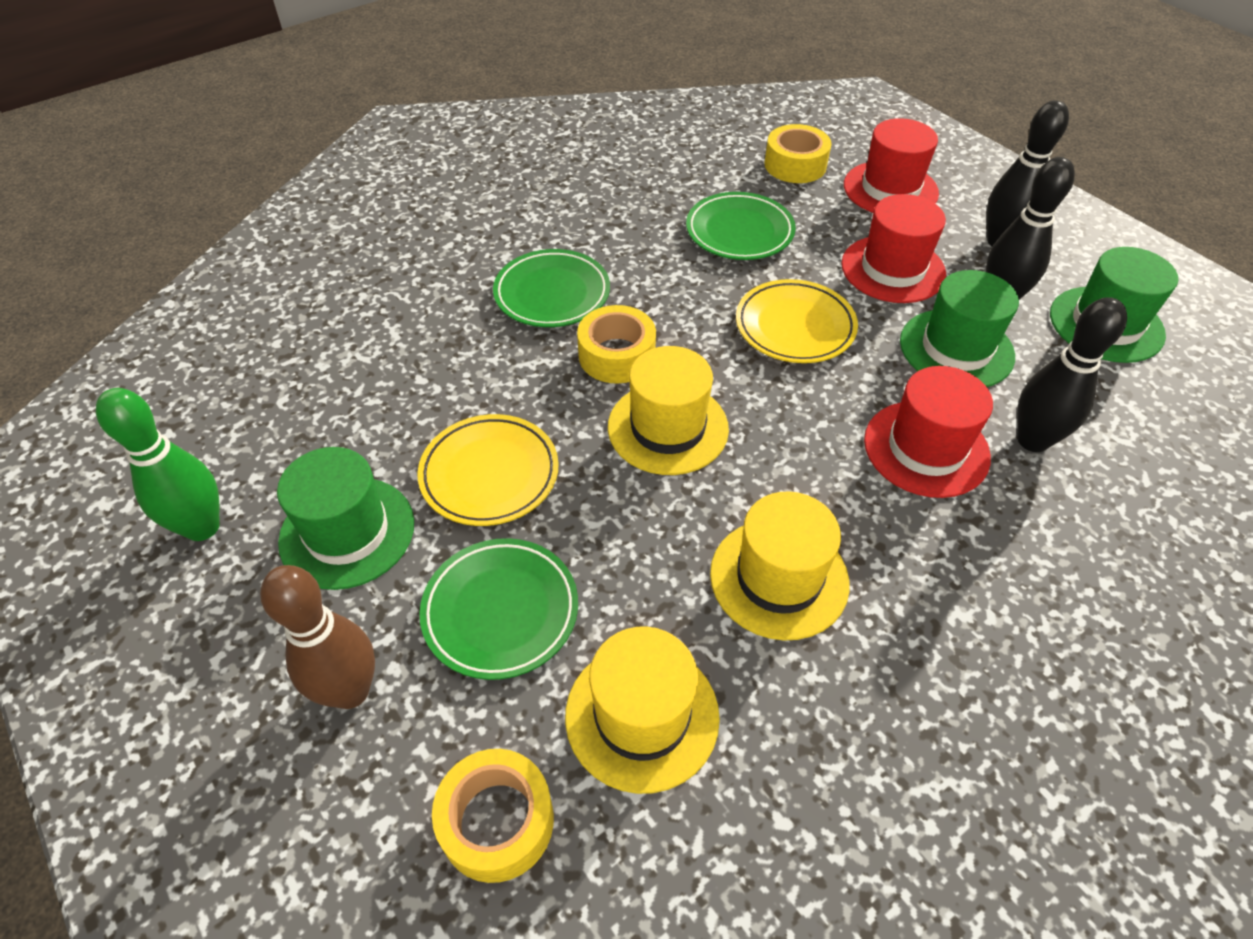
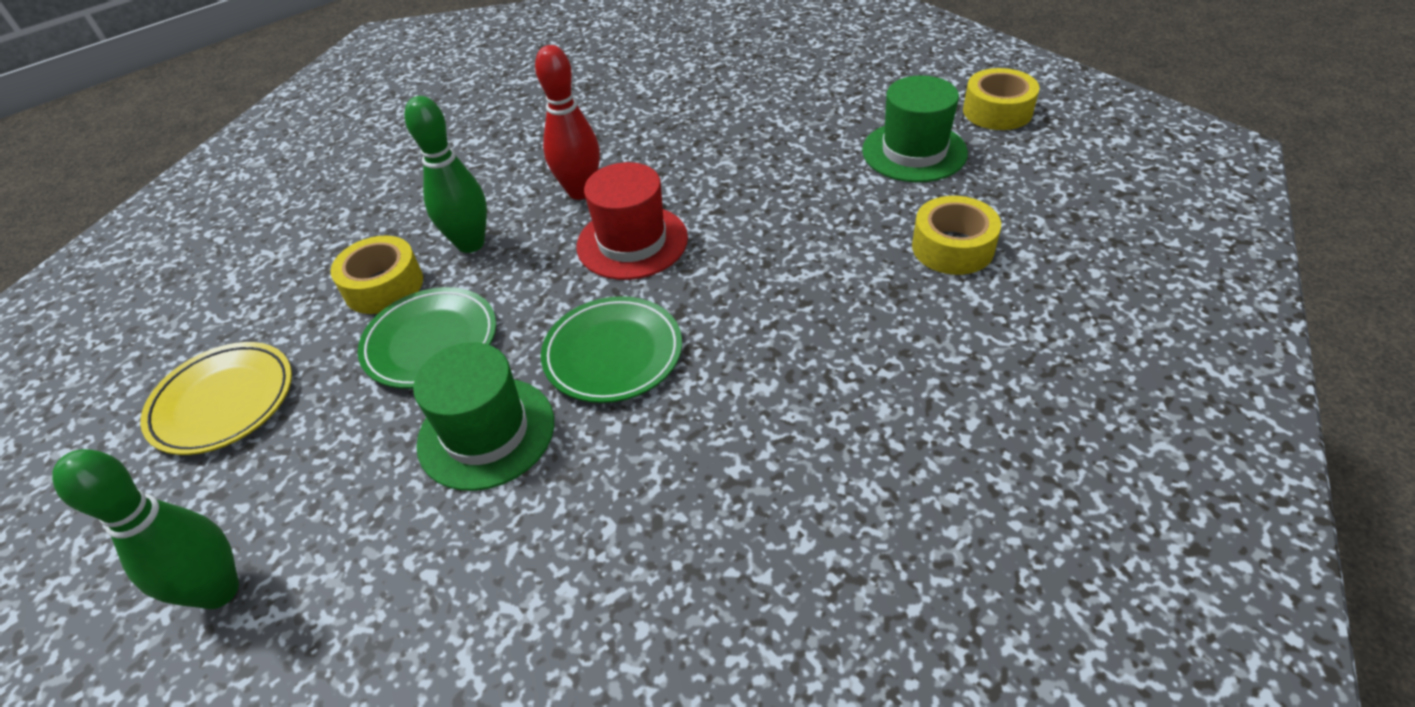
black bowling pin: [986,157,1075,300] [987,100,1069,247] [1017,297,1127,452] = 3 -> none = 0
brown bowling pin: [260,565,375,709] = 1 -> none = 0
green bowling pin: [96,388,220,541] = 1 -> [52,449,239,609] [404,96,487,253] = 2
green hat: [277,447,414,590] [900,270,1019,387] [1050,247,1178,363] = 3 -> [413,342,554,491] [862,75,968,182] = 2
green plate: [419,538,578,680] [493,249,610,327] [686,192,796,260] = 3 -> [358,287,496,389] [541,296,682,403] = 2
red bowling pin: none = 0 -> [535,45,600,200] = 1
red hat: [841,194,946,303] [844,118,939,213] [864,366,993,498] = 3 -> [577,162,688,280] = 1
yellow hat: [565,626,720,794] [608,346,729,475] [710,491,850,641] = 3 -> none = 0
yellow plate: [417,414,559,526] [736,279,858,363] = 2 -> [140,342,292,455] = 1

